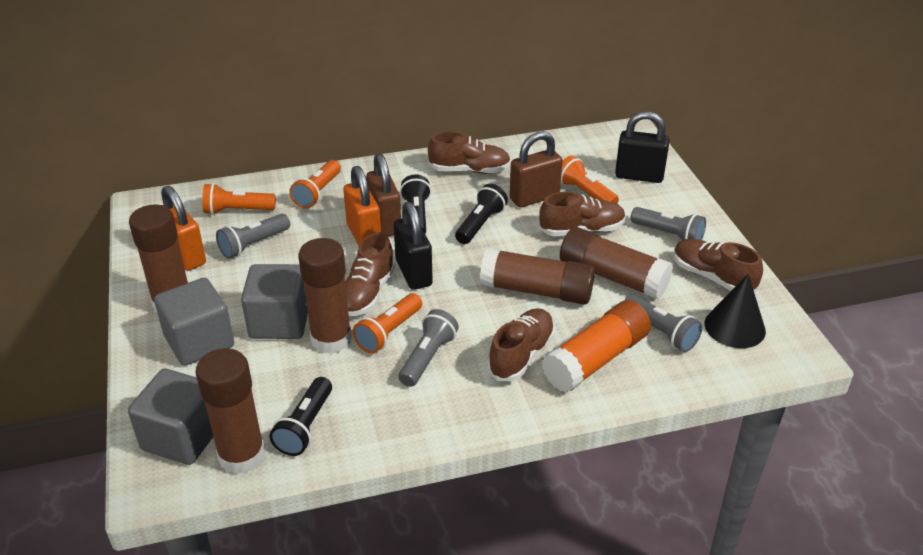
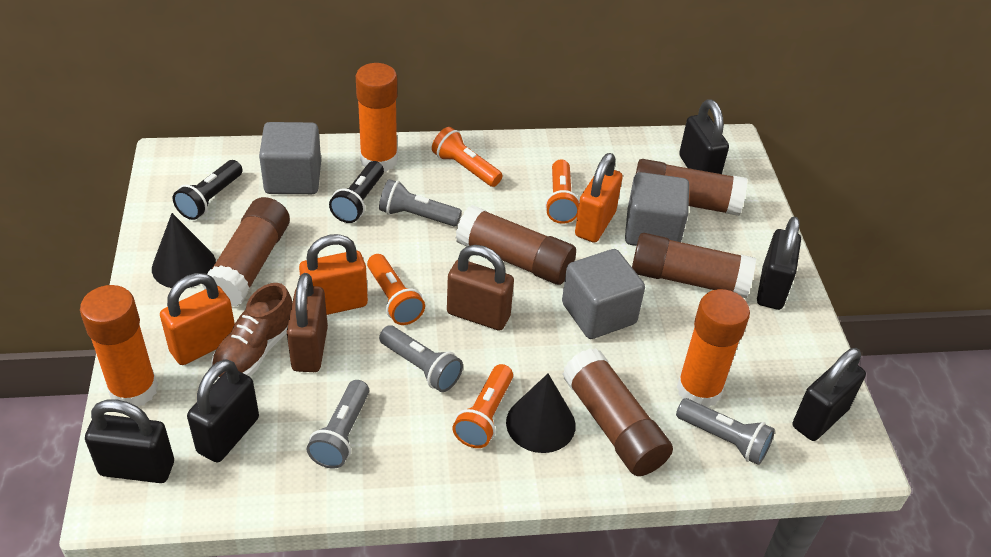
black cone: [705,274,766,348] = 1 -> [152,213,216,288] [506,374,576,453] = 2
black flashlight: [270,377,332,456] [400,174,431,233] [455,184,508,244] = 3 -> [173,160,242,220] [329,161,384,223] = 2
black padlock: [394,202,433,290] [615,111,669,183] = 2 -> [85,399,174,483] [187,359,259,462] [679,99,729,174] [757,217,801,310] [793,348,866,441] = 5
brown shoe: [345,232,395,316] [428,132,511,174] [487,308,555,381] [539,192,626,236] [673,239,763,292] = 5 -> [211,283,292,381] = 1
orange glue stick: [542,300,651,392] = 1 -> [80,285,158,407] [356,63,398,171] [677,289,750,408] = 3
orange padlock: [161,186,206,271] [343,166,381,246] = 2 -> [160,273,235,365] [299,234,368,315] [575,153,623,243] = 3

